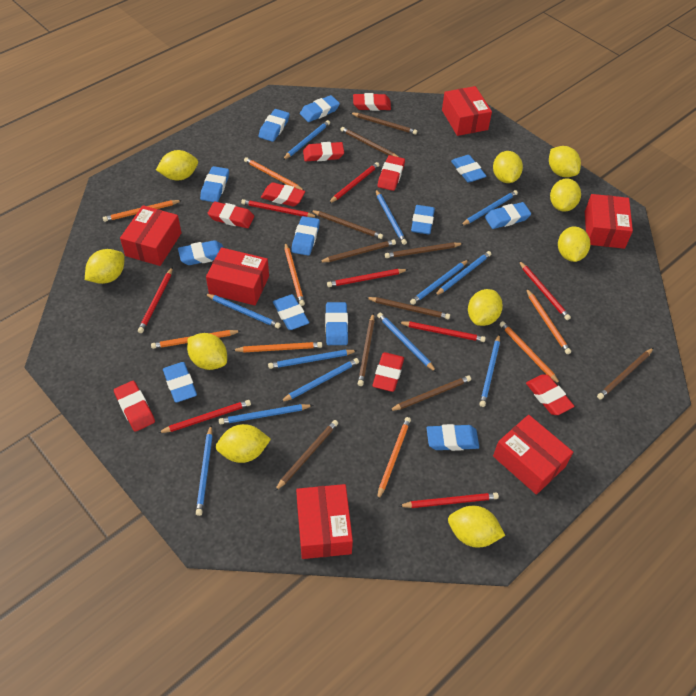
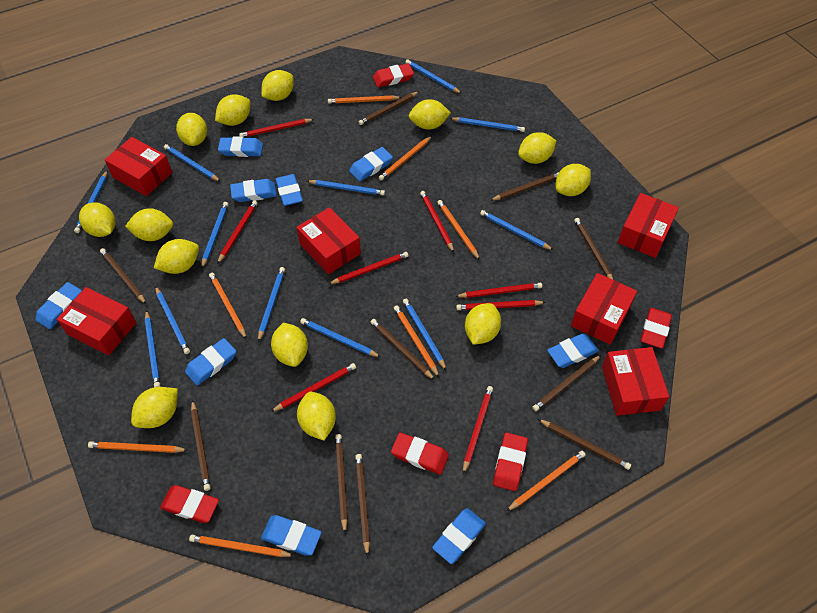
blue eraser: [163,362,197,403] [178,240,223,265] [200,166,229,202] [259,109,290,142] [273,294,309,330] [291,216,320,256] [300,95,340,122] [325,302,348,345] [411,205,435,235] [427,424,479,451] [451,155,486,183] [485,202,531,229] = 12 -> [35,282,82,329] [185,338,236,385] [218,136,263,157] [230,179,277,202] [261,515,322,556] [275,174,303,206] [349,147,393,181] [432,508,486,564] [547,333,599,368] = 9
red eraser: [114,381,155,432] [208,202,254,228] [261,182,305,207] [303,142,344,161] [353,93,391,111] [372,352,404,392] [378,155,405,191] [526,374,574,415] = 8 -> [160,485,219,523] [373,63,414,87] [391,433,449,474] [493,433,528,491] [641,308,672,349] = 5
yellow lemon: [85,249,125,284] [156,150,198,180] [187,333,227,370] [216,424,271,463] [448,506,505,548] [468,289,503,326] [493,151,523,183] [549,146,581,177] [550,178,581,212] [558,226,590,262] = 10 -> [79,202,116,237] [125,208,173,241] [131,387,178,428] [154,239,199,274] [176,113,207,146] [215,94,250,126] [262,70,294,101] [271,323,308,367] [297,392,336,440] [409,99,451,130] [465,303,501,345] [518,132,556,164] [556,164,591,196] = 13

